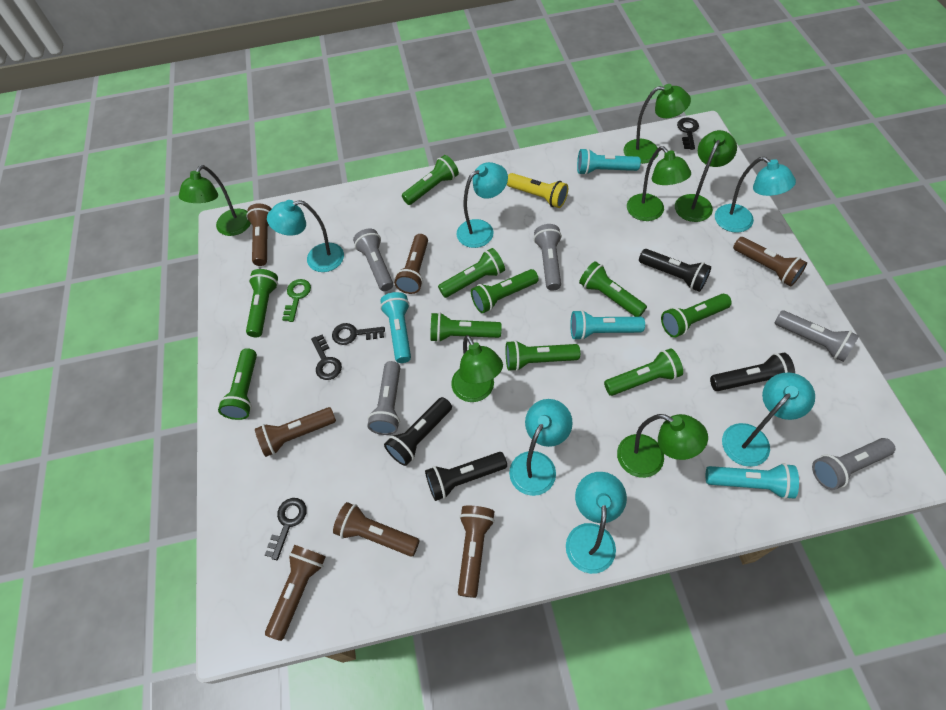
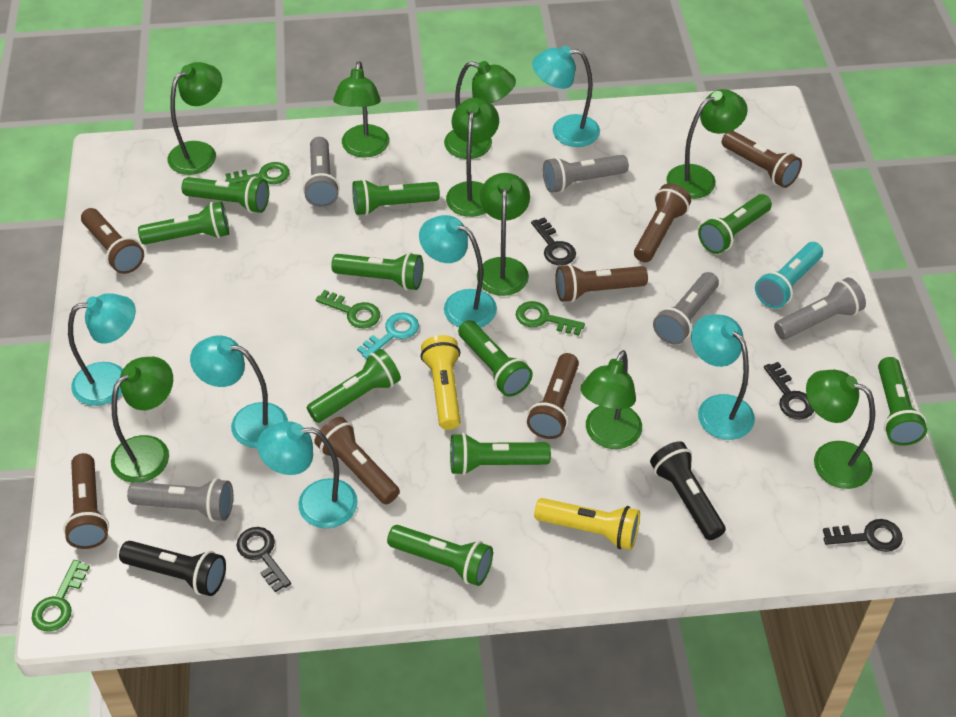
black flashlight: [384,397,452,466] [425,452,507,501] [639,249,711,292] [710,353,795,391] = 4 -> [119,541,226,596] [650,441,726,540] = 2
green key: [282,279,311,322] = 1 -> [32,560,90,632] [225,162,290,184] [316,290,380,328] [516,301,585,336] = 4
green lamp: [179,165,251,236] [451,335,503,402] [617,414,708,478] [624,84,691,164] [627,146,691,221] [675,130,737,222] = 6 -> [111,357,173,483] [168,62,222,175] [333,61,389,158] [444,61,516,159] [446,98,499,217] [477,173,530,296] [581,350,642,449] [666,89,748,199] [806,370,875,489] = 9
turquoise flashlight: [380,292,411,363] [570,310,645,340] [577,148,641,175] [706,463,799,499] = 4 -> [755,242,823,309] = 1
turquoise key: none = 0 -> [357,312,419,359] = 1
yellow flashlight: [507,173,568,208] = 1 -> [420,335,461,430] [534,498,640,550] = 2

